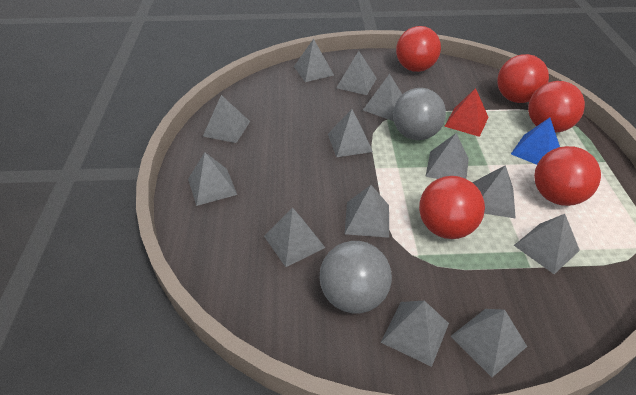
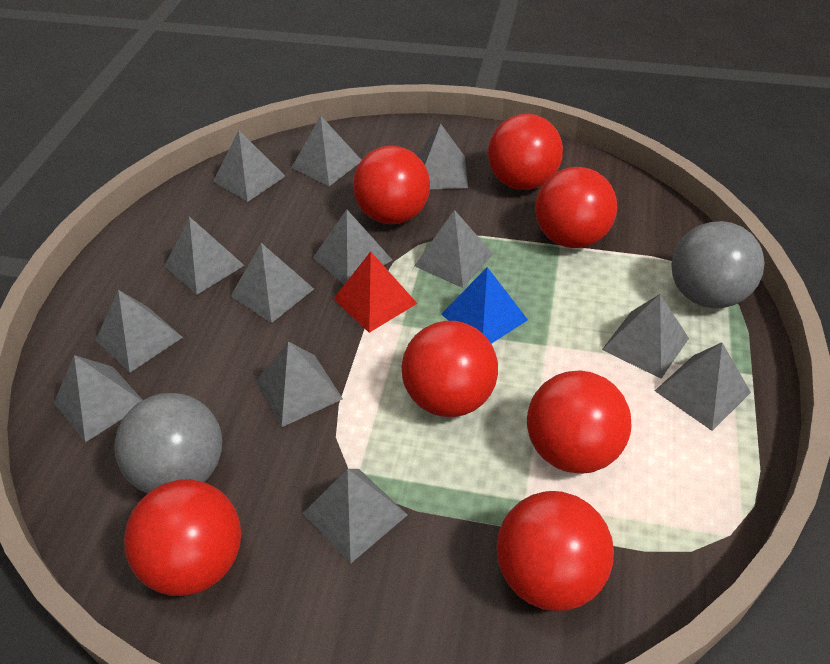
red ball: [396,26,441,72] [419,176,485,239] [497,54,549,103] [528,81,585,133] [534,146,601,206] = 5 -> [124,479,241,596] [353,146,430,224] [402,321,498,417] [488,114,563,190] [496,491,614,611] [527,370,631,474] [535,167,617,248] = 7

